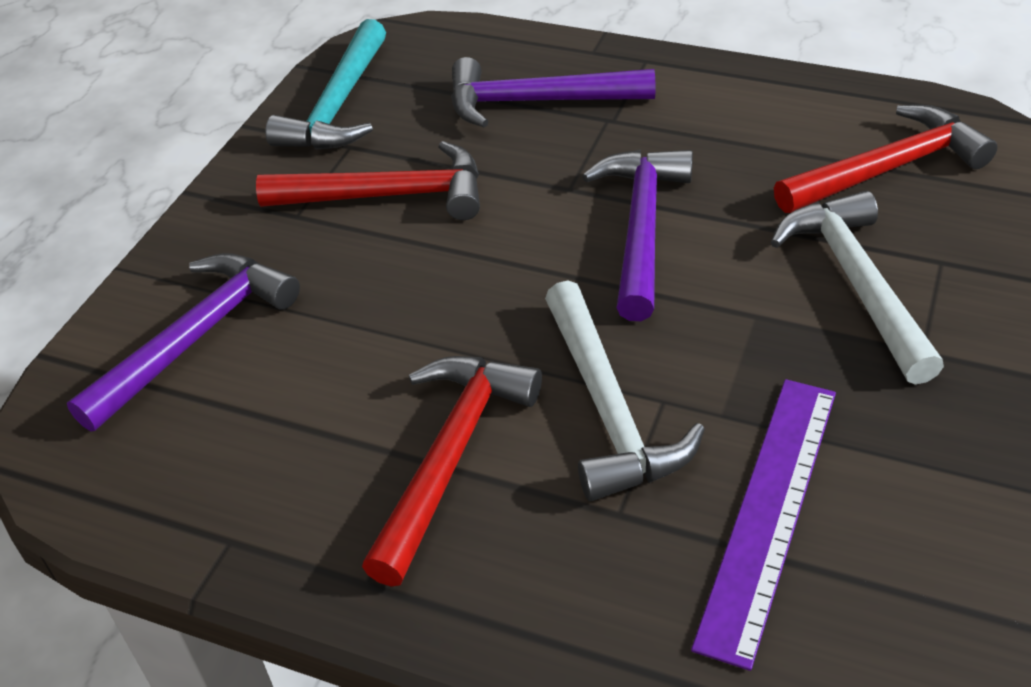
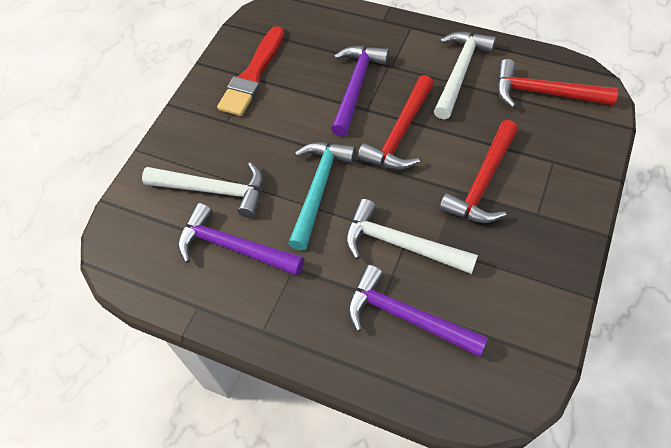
purple ruler: [691,379,836,671] = 1 -> none = 0
red brush: none = 0 -> [217,26,284,116] = 1
white hammer: [545,281,705,501] [771,191,944,385] = 2 -> [142,162,264,218] [345,199,478,274] [434,31,496,119] = 3

